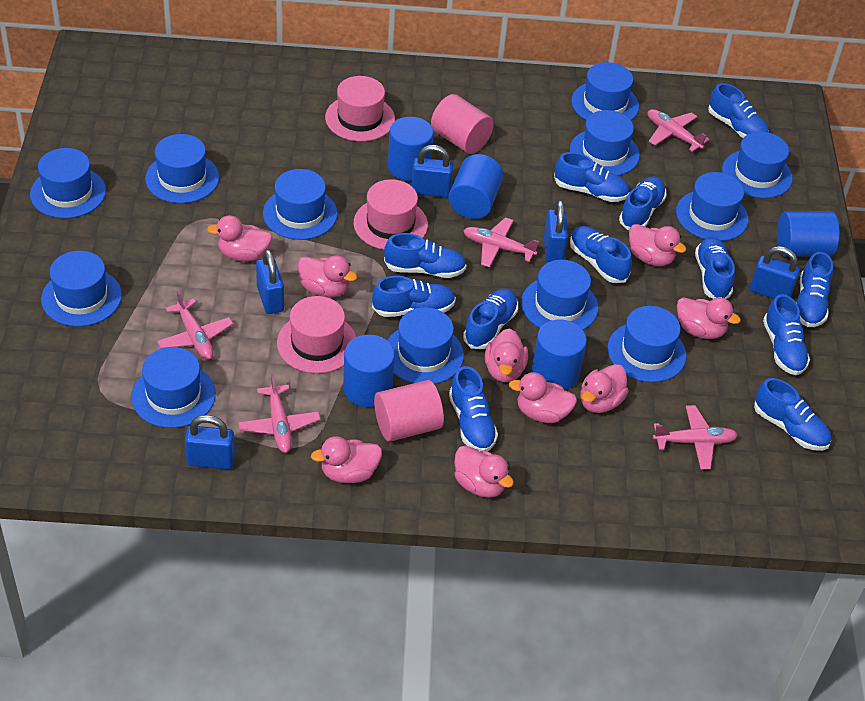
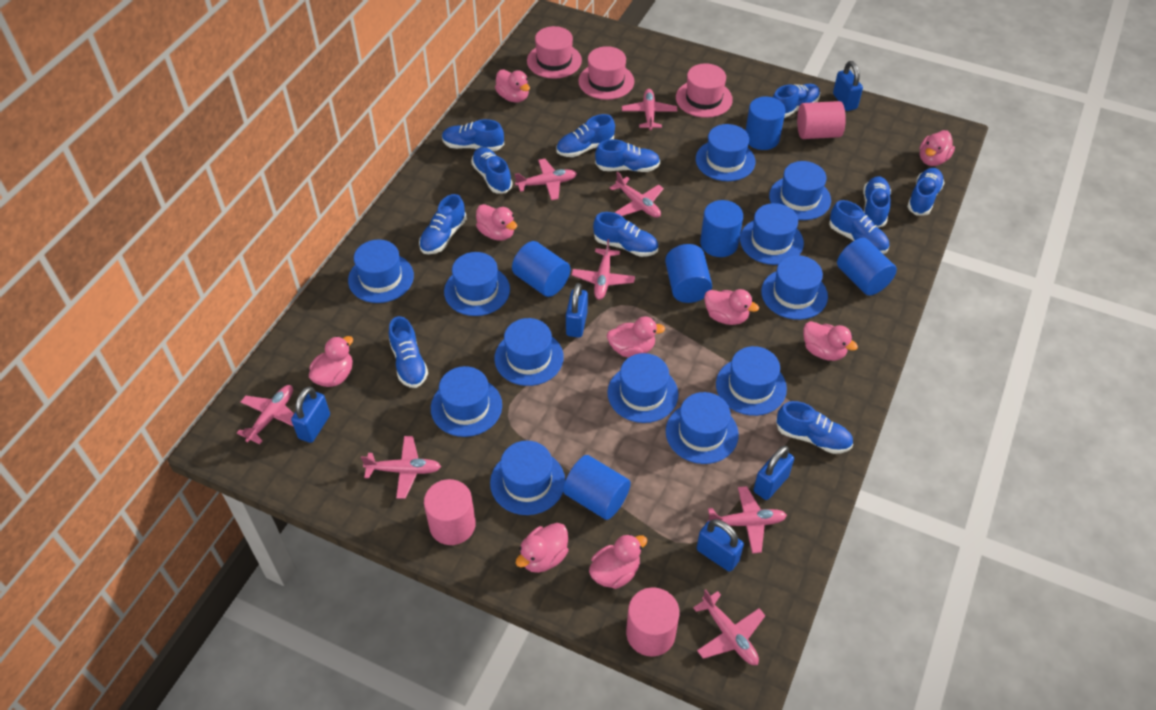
blue cylinder: [343,335,395,407] [388,117,434,181] [448,154,504,219] [532,320,587,390] [777,211,840,257] = 5 -> [512,241,570,297] [563,455,631,520] [665,244,712,303] [700,200,743,257] [745,97,785,150] [837,238,897,296] = 6
pink cylinder: [374,380,444,442] [431,94,494,154] = 2 -> [424,479,476,545] [626,587,679,657] [797,101,846,139] = 3
pink plane: [157,290,233,360] [238,373,321,453] [463,217,539,267] [648,109,710,152] [653,405,738,470] = 5 -> [237,385,294,444] [361,436,441,499] [515,159,577,200] [571,239,635,300] [610,171,664,218] [622,89,677,130] [693,589,765,665] [707,486,787,554] = 8

